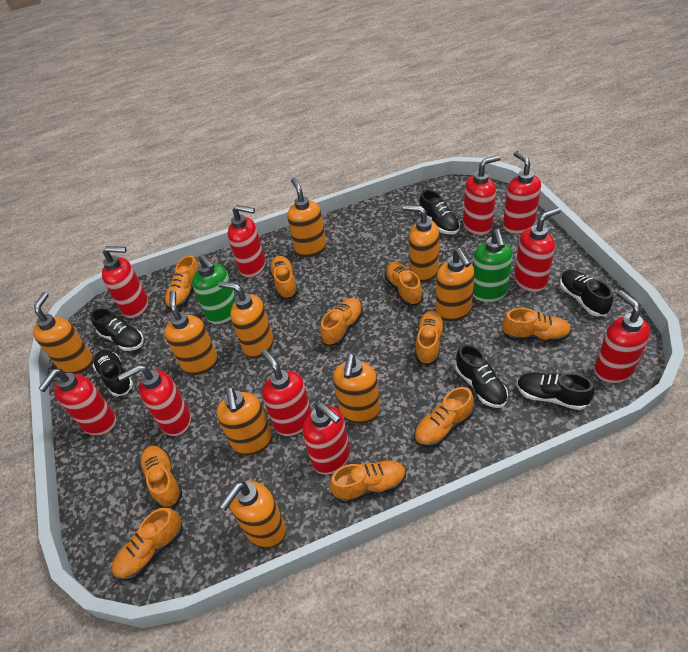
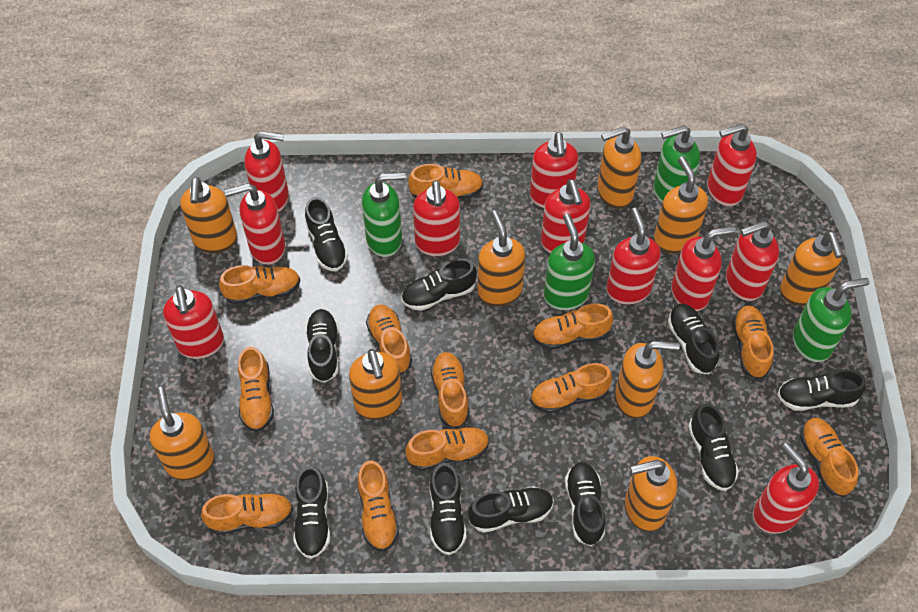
black shoe: [90,308,144,351] [93,350,133,396] [419,190,460,235] [455,344,508,408] [517,373,594,410] [560,270,613,316] = 6 -> [294,466,330,559] [305,197,348,272] [305,309,338,383] [401,259,477,311] [430,463,466,555] [468,486,554,533] [565,462,605,546] [668,304,720,374] [688,403,739,491] [777,370,866,411] = 10
green soap dispenser: [192,254,236,324] [473,229,513,302] = 2 -> [362,172,406,257] [544,214,595,310] [653,125,700,203] [793,278,870,362] = 4
orange shoe: [112,508,183,581] [139,446,182,508] [165,255,199,309] [269,256,298,299] [320,298,363,346] [330,460,406,503] [385,262,423,306] [414,387,474,448] [415,311,445,366] [502,308,571,342] = 10 -> [201,492,293,535] [219,265,301,304] [238,347,274,432] [357,460,399,552] [366,304,412,375] [406,426,489,471] [408,164,484,199] [430,352,469,428] [530,363,612,413] [532,303,613,349] [732,305,774,379] [800,418,859,497] = 12
red soap dispenser: [38,369,116,436] [102,246,148,318] [118,365,191,436] [228,205,266,277] [261,349,312,436] [303,403,350,475] [463,155,501,235] [503,151,541,234] [514,208,561,292] [594,290,650,383] = 10 -> [163,286,224,359] [224,183,286,265] [244,131,289,212] [413,180,460,256] [530,132,579,208] [541,179,591,253] [606,208,661,305] [671,226,736,312] [707,124,757,206] [726,221,779,301] [753,443,819,534] = 11

